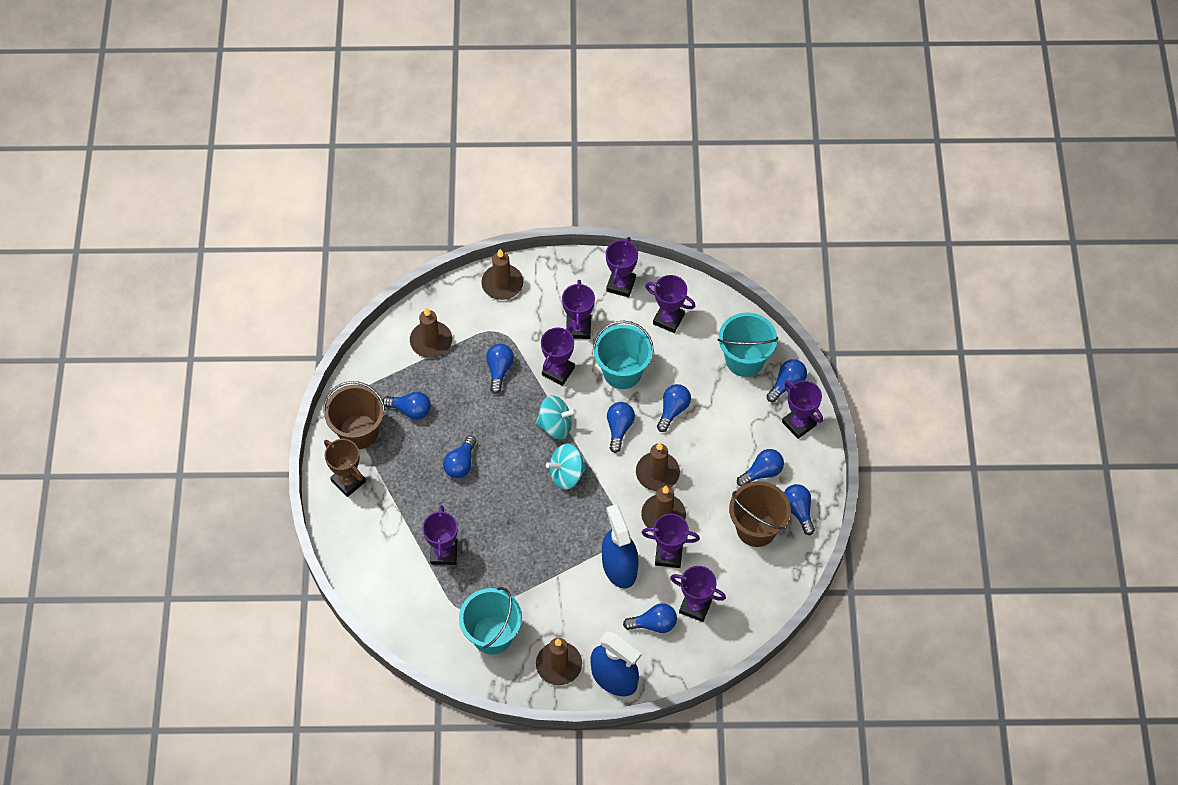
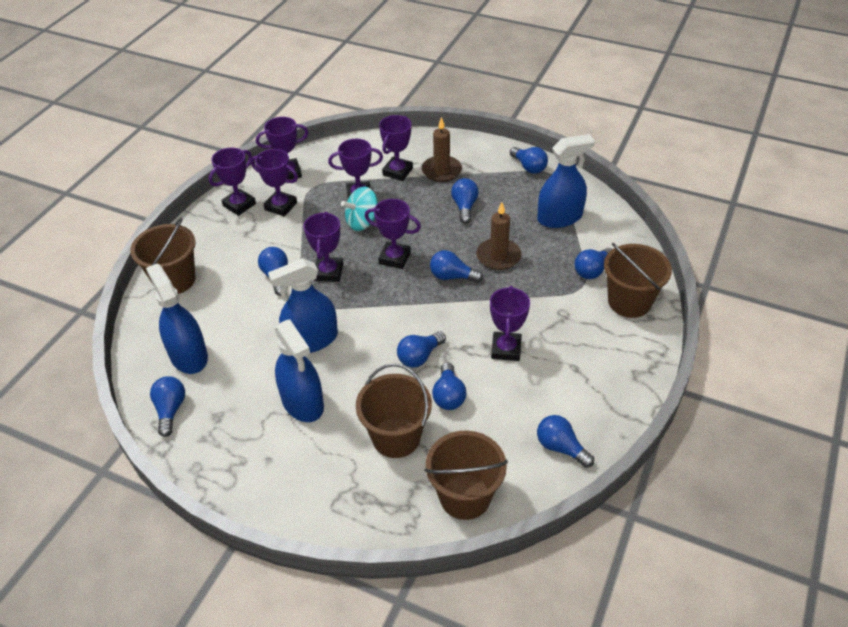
blue spray bottle: [590,631,641,696] [602,504,639,589] = 2 -> [146,263,208,374] [268,258,338,353] [274,319,324,422] [537,134,595,228] = 4
brown bucket: [323,381,385,449] [729,481,791,547] = 2 -> [130,218,196,294] [356,363,432,458] [424,431,508,520] [604,243,672,318] = 4
brown candle: [410,307,452,358] [481,249,523,300] [536,638,582,685] [636,442,680,491] [641,486,686,532] = 5 -> [422,117,462,182] [476,202,521,270] = 2
brown trophy: [324,439,366,497] = 1 -> none = 0
turquoise bucket: [459,587,522,655] [593,321,654,389] [718,312,778,377] = 3 -> none = 0
turquoise spinning top: [536,395,577,440] [546,444,586,490] = 2 -> [341,187,378,231] = 1

